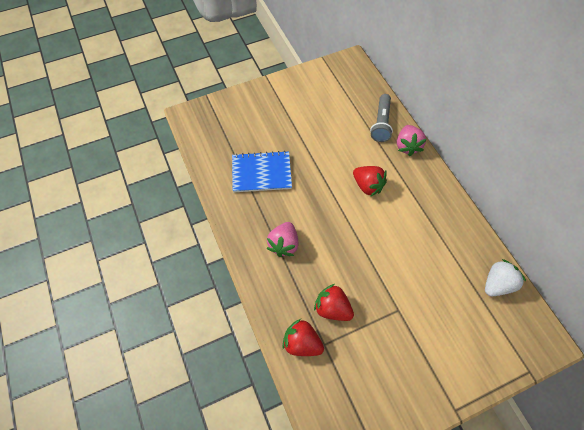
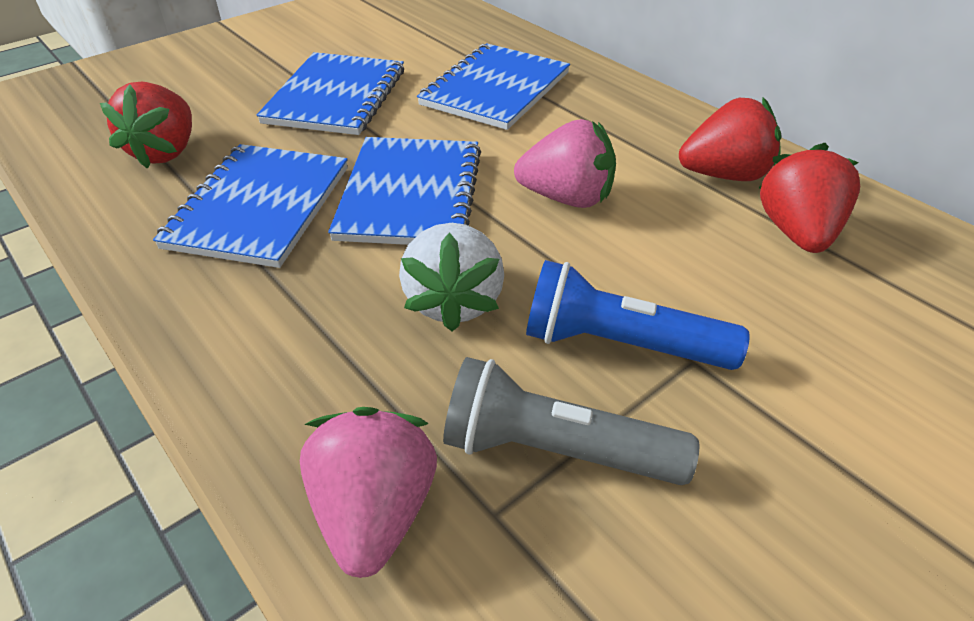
blue flashlight: none = 0 -> [526,260,750,370] = 1
blue notebook: [232,151,292,192] = 1 -> [153,144,348,268] [256,52,404,135] [328,137,481,245] [417,43,570,130] = 4

